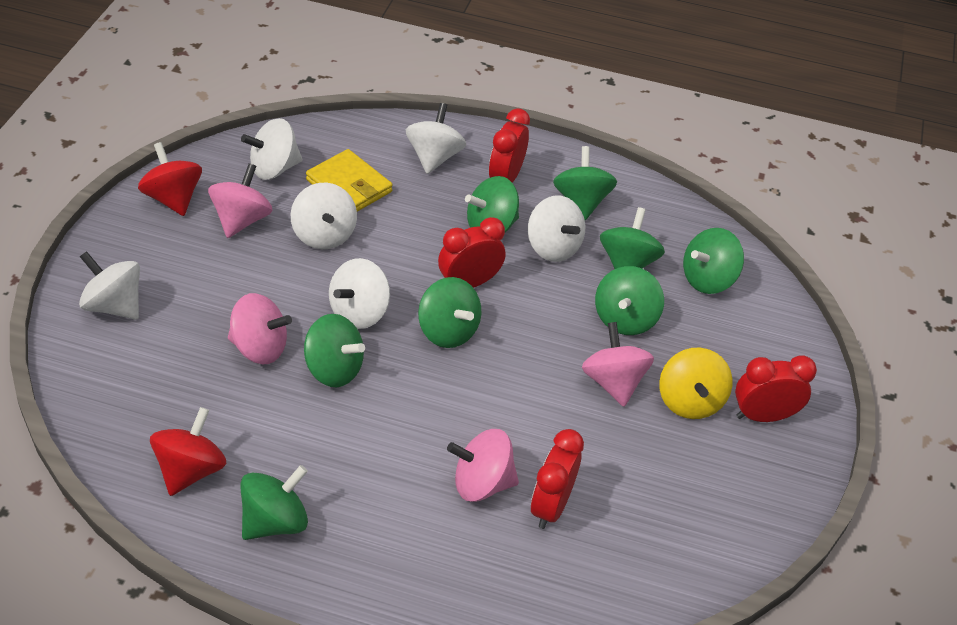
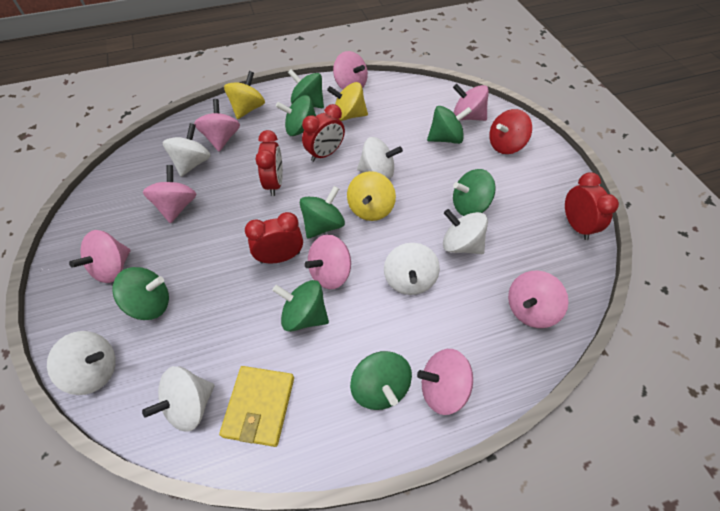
pink spinning top: [208,163,272,238] [228,293,292,364] [447,429,519,502] [582,322,654,407] = 4 -> [69,230,131,283] [143,165,196,223] [194,99,240,152] [304,234,351,289] [333,51,368,89] [417,349,473,415] [453,84,489,121] [508,270,569,328] = 8
red spinning top: [138,142,202,216] [150,407,226,496] = 2 -> [489,109,532,154] = 1
yellow spinning top: [659,348,732,419] = 1 -> [224,71,265,119] [327,82,368,121] [347,171,396,221] = 3

